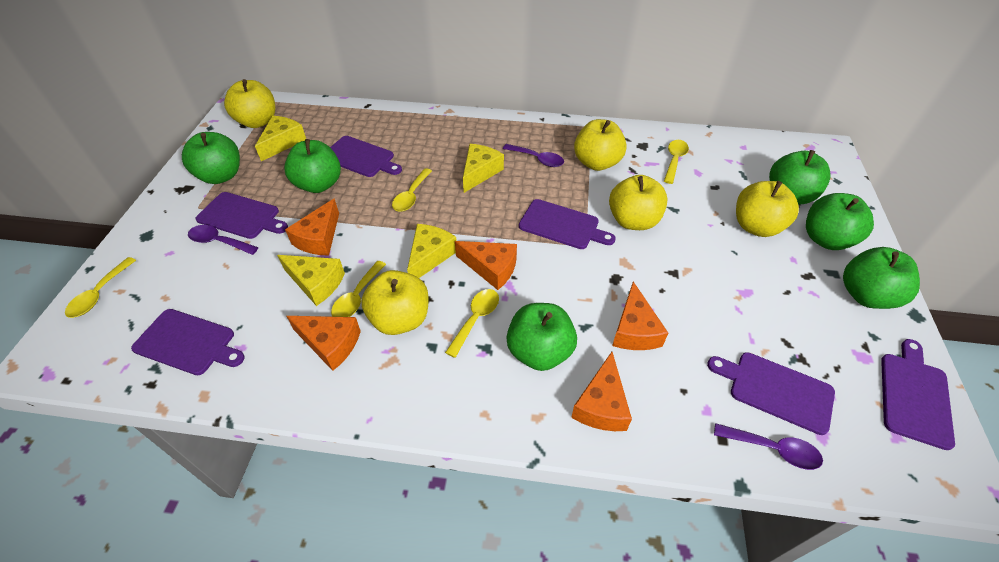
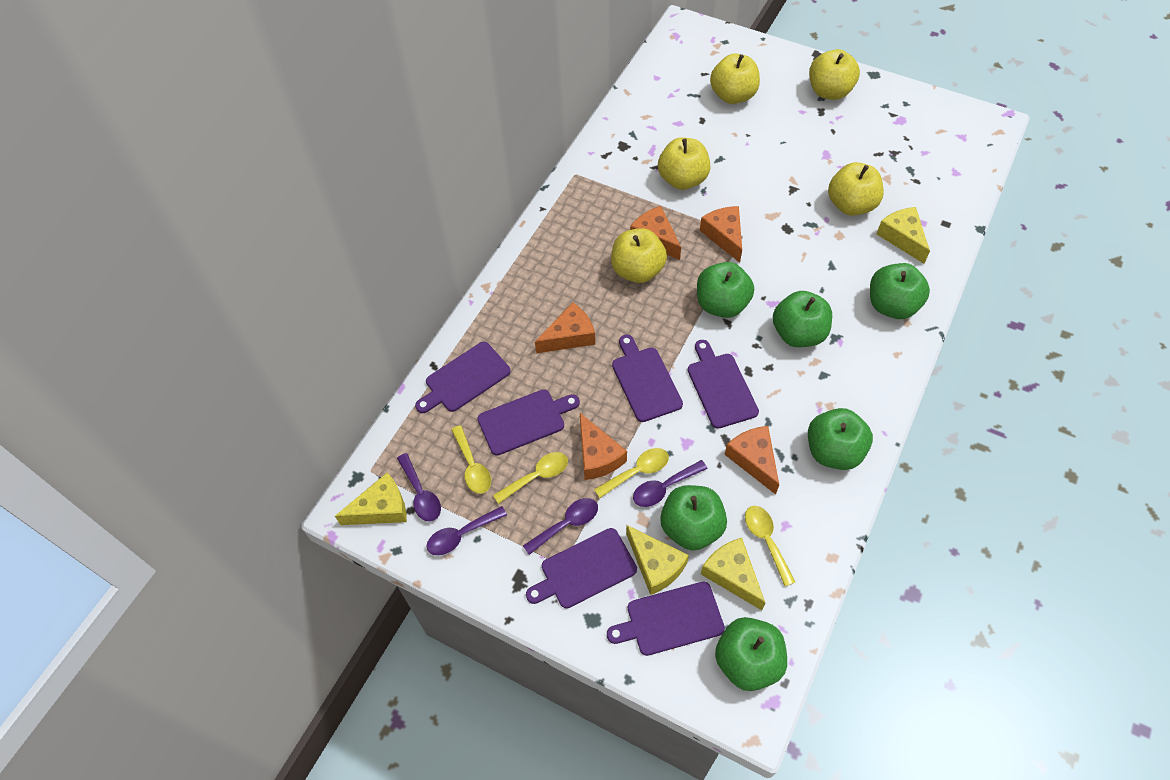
purple spoon: [188,225,259,255] [503,144,564,167] [714,423,823,470] = 3 -> [397,453,441,522] [426,506,507,555] [523,498,598,555] [633,460,708,507] = 4
yellow spoon: [65,257,136,318] [331,261,386,317] [392,168,432,212] [445,289,499,358] [664,140,689,184] = 5 -> [451,425,491,494] [493,452,568,504] [594,448,669,498] [745,506,795,586] = 4

